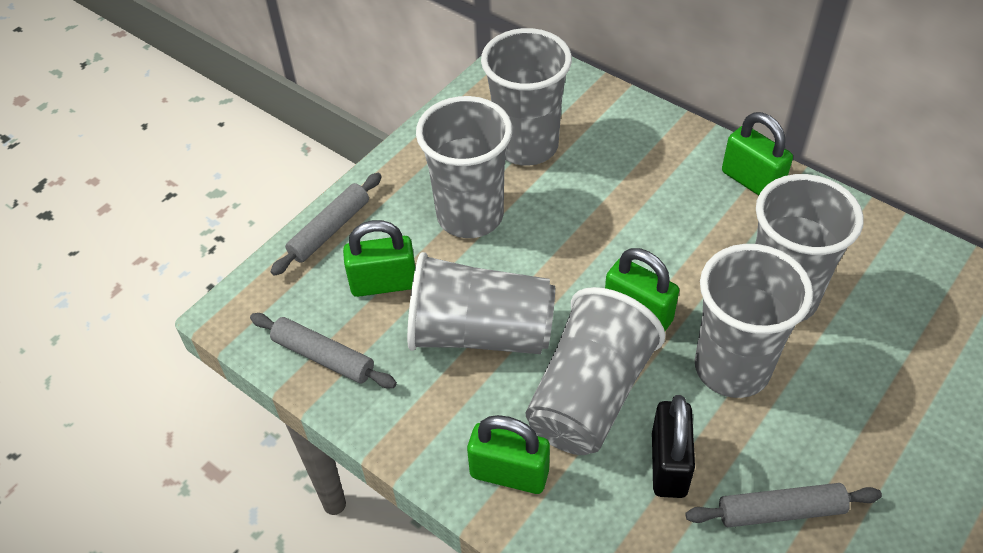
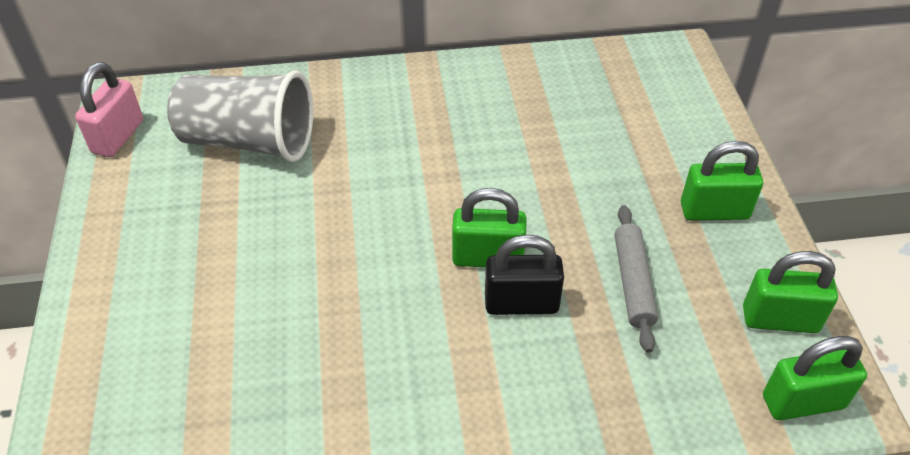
grey cup: [407,252,555,354] [416,96,512,238] [481,28,572,166] [525,287,665,455] [695,244,813,398] [755,174,864,322] = 6 -> [167,71,313,162] = 1
grey rolling pin: [250,313,397,388] [270,173,382,276] [685,483,882,527] = 3 -> [615,205,658,353] = 1
pink padlock: none = 0 -> [75,62,143,157] = 1

